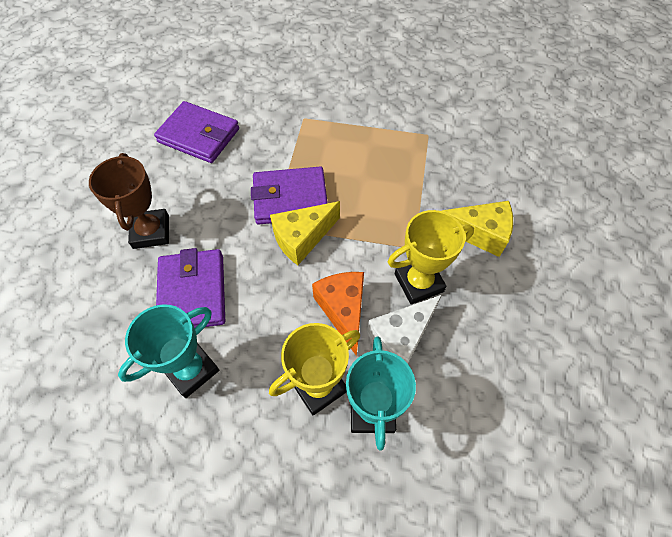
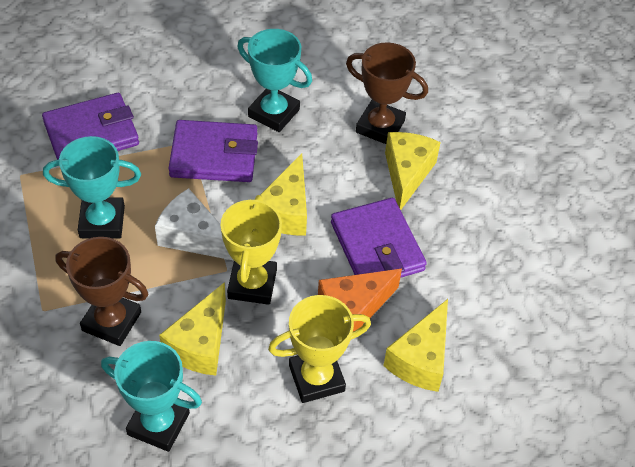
brown trophy: [89,153,169,249] = 1 -> [55,237,149,346] [346,42,428,144] = 2
turquoise trophy: [118,304,219,398] [346,336,416,451] = 2 -> [43,136,141,238] [101,341,202,452] [237,29,312,132] = 3
yellow cheese: [270,201,340,265] [442,201,513,257] = 2 -> [159,282,226,376] [260,153,307,236] [383,299,448,392] [385,132,441,210] = 4

